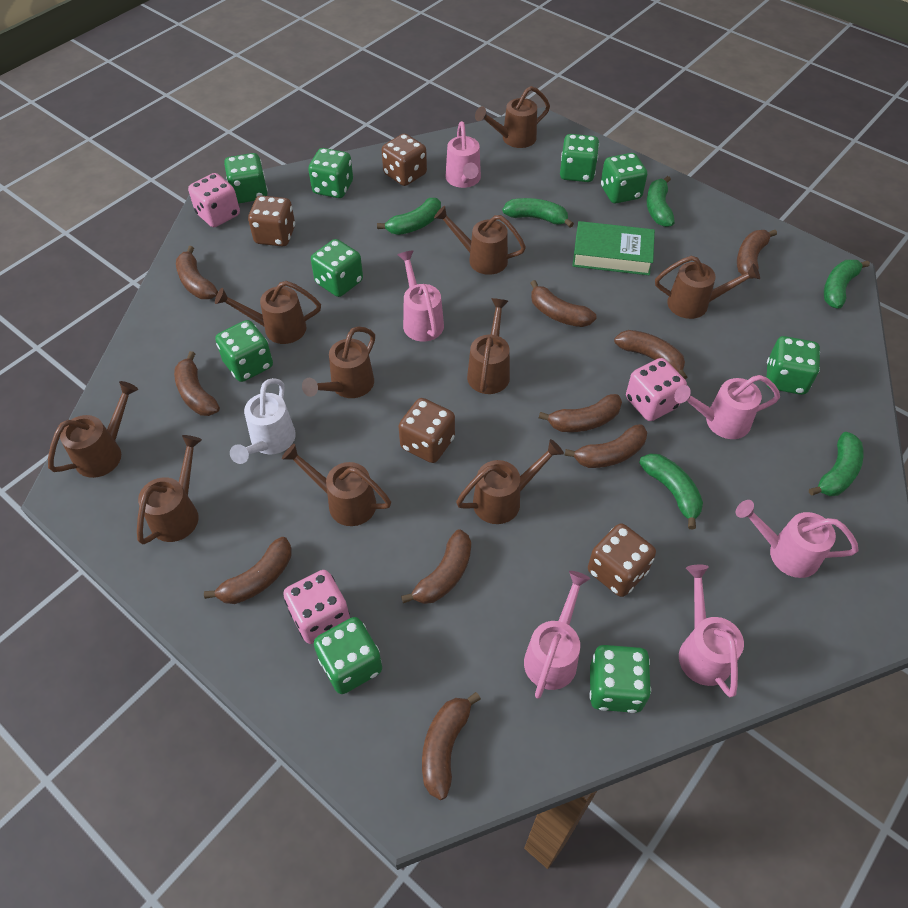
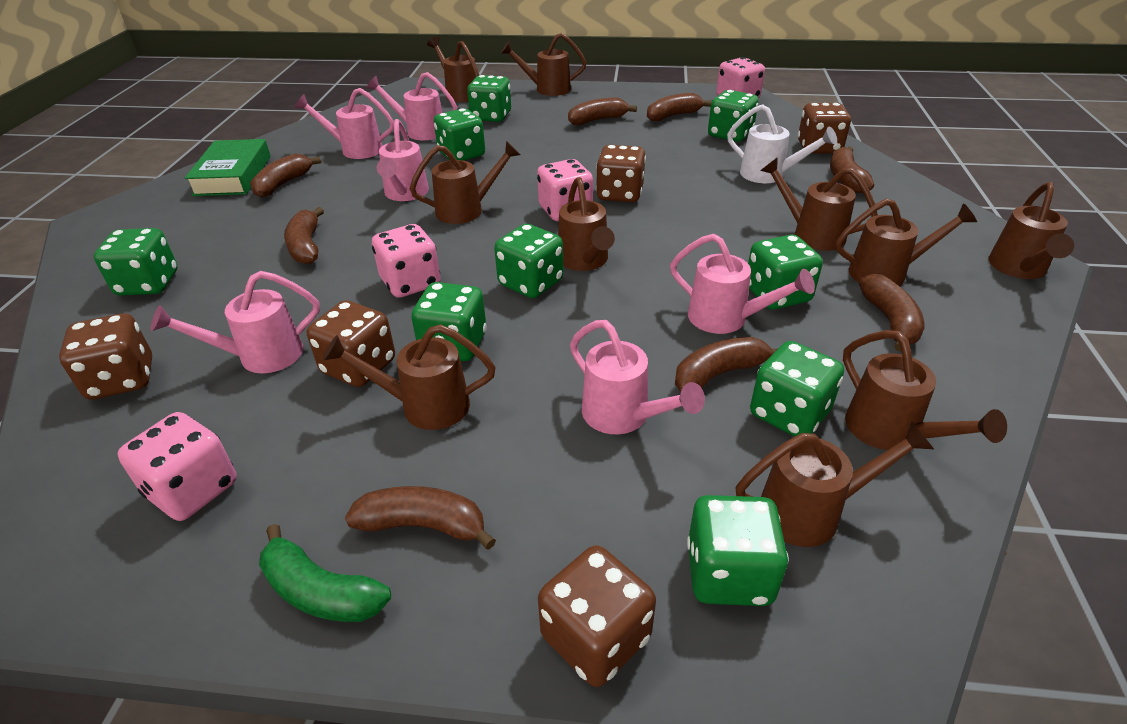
brown banana: [174,351,220,416] [176,246,218,299] [204,537,291,604] [401,529,471,604] [422,692,481,800] [530,280,597,327] [539,394,622,432] [564,424,647,468] [614,330,687,379] [737,230,777,279] = 10 -> [250,154,321,198] [284,207,324,264] [345,486,496,550] [568,97,637,125] [647,93,712,121] [675,337,777,391] [830,147,874,193] [859,274,925,352] = 8
brown dice: [248,195,295,246] [382,133,427,186] [398,398,455,463] [588,524,656,597] = 4 -> [59,313,152,400] [307,300,395,387] [538,545,656,687] [596,145,646,202] [798,103,851,154] = 5
green banana: [377,198,441,235] [502,198,574,228] [639,453,703,530] [647,176,675,227] [809,432,864,496] [824,260,870,309] = 6 -> [259,524,391,622] = 1
pink dice: [188,173,240,227] [283,570,350,644] [626,358,687,421] = 3 -> [118,412,237,521] [372,224,441,298] [537,159,593,221] [716,57,765,98] = 4

